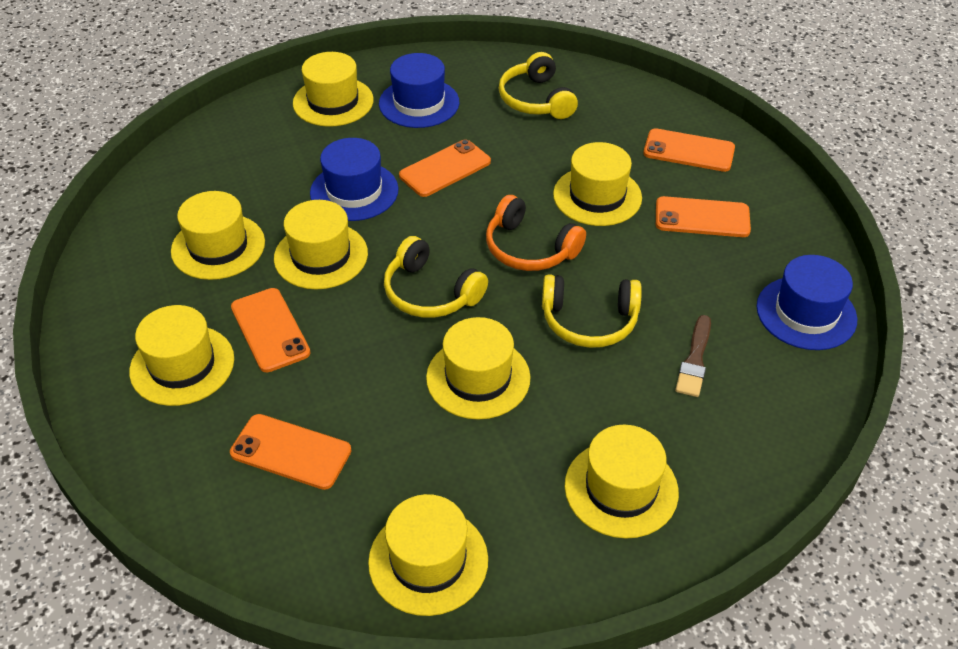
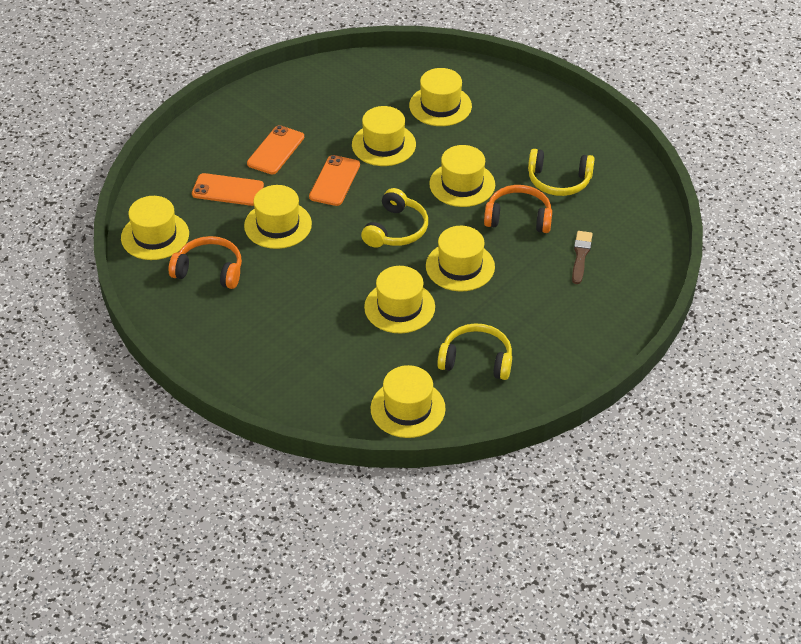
blue hat: [310,138,399,221] [379,53,459,128] [757,255,857,350] = 3 -> none = 0
orange headphones: [486,195,586,271] = 1 -> [169,236,242,289] [484,185,552,233] = 2
orange phone: [230,414,351,490] [231,288,310,373] [399,139,491,197] [643,128,735,172] [656,196,751,237] = 5 -> [192,173,264,206] [247,125,304,174] [309,155,360,206] = 3

